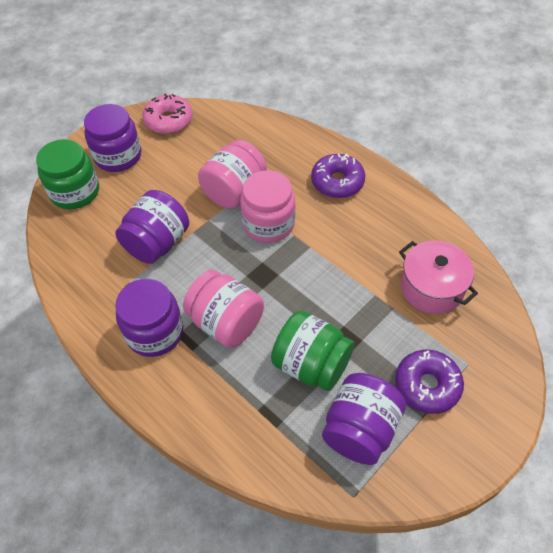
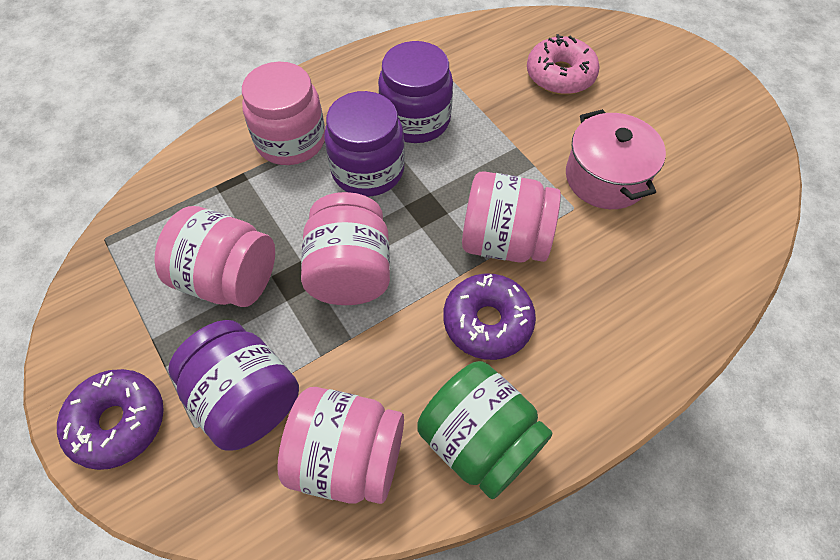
green jar: [36,139,99,209] [271,311,354,391] = 2 -> [417,361,552,499] = 1
pink jar: [183,270,264,348] [198,140,267,209] [240,170,296,243] = 3 -> [154,206,275,307] [242,62,325,165] [277,387,404,504] [301,192,390,305] [462,171,561,263] = 5
purple jar: [84,104,141,172] [115,279,183,357] [116,190,189,264] [322,373,406,465] = 4 -> [168,320,299,451] [324,91,405,197] [378,41,453,143] = 3

